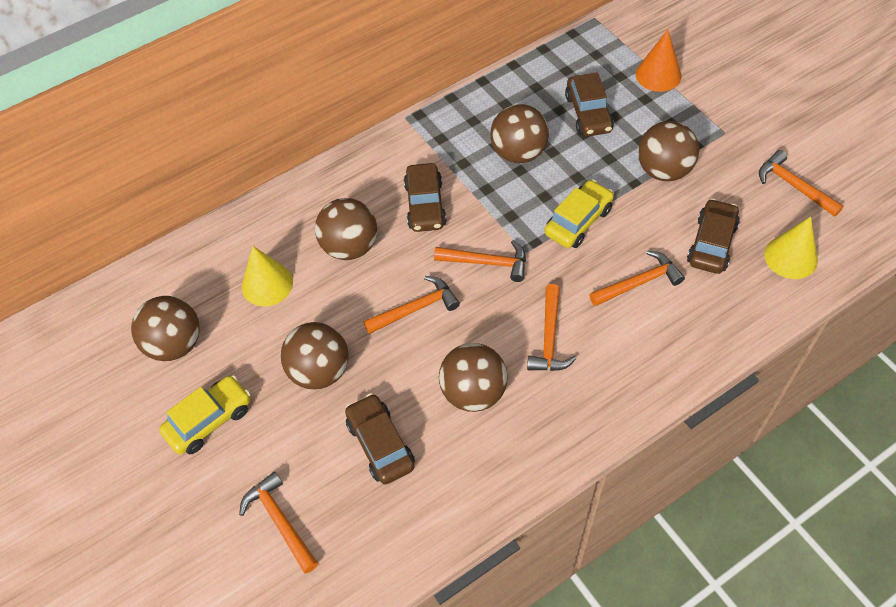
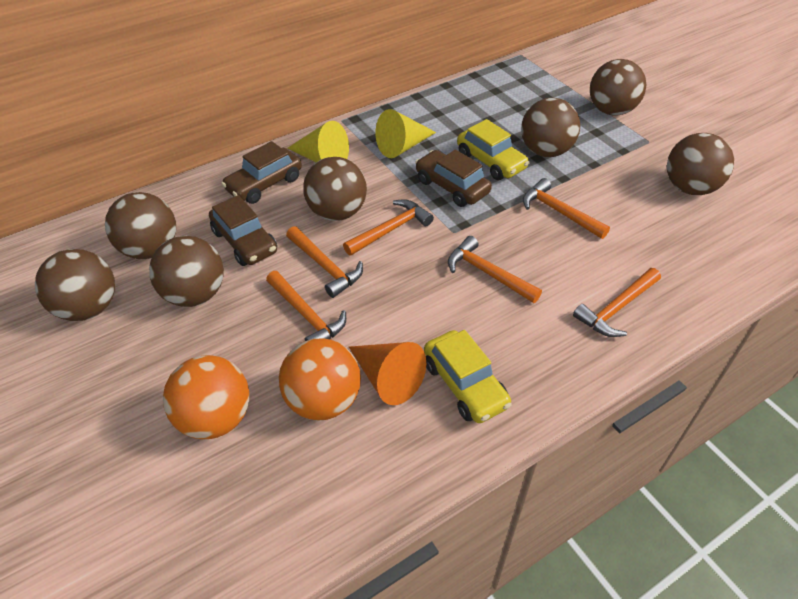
brown ball: [131,296,200,361] [281,322,349,390] [315,198,377,260] [439,343,508,412] [490,104,549,163] [638,121,699,181] = 6 -> [35,249,115,321] [105,192,176,259] [149,236,224,307] [303,157,367,221] [521,98,580,157] [590,59,647,116] [667,133,734,195] = 7
brown car: [345,393,415,484] [404,163,447,232] [565,72,614,136] [687,199,740,274] = 4 -> [209,195,277,266] [221,141,302,204] [415,150,492,207] = 3
orange ball: none = 0 -> [163,355,249,439] [279,338,361,421] = 2

